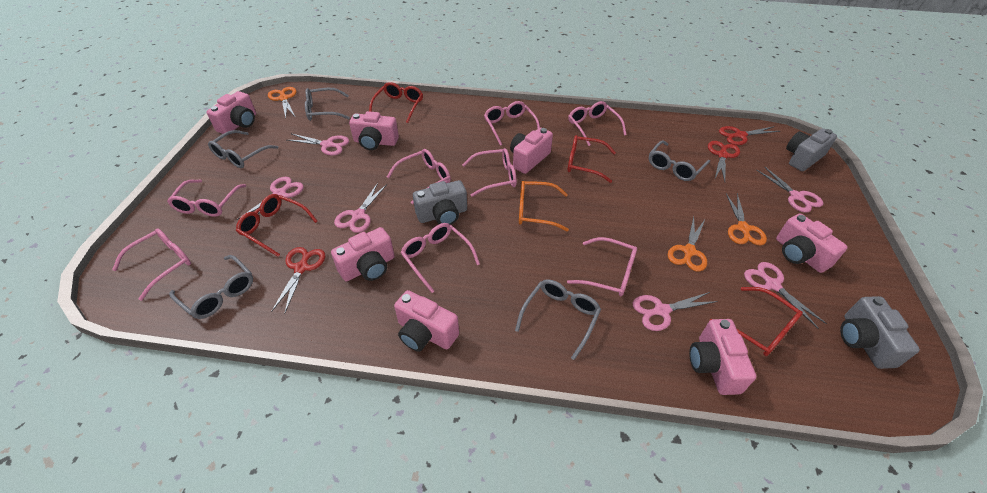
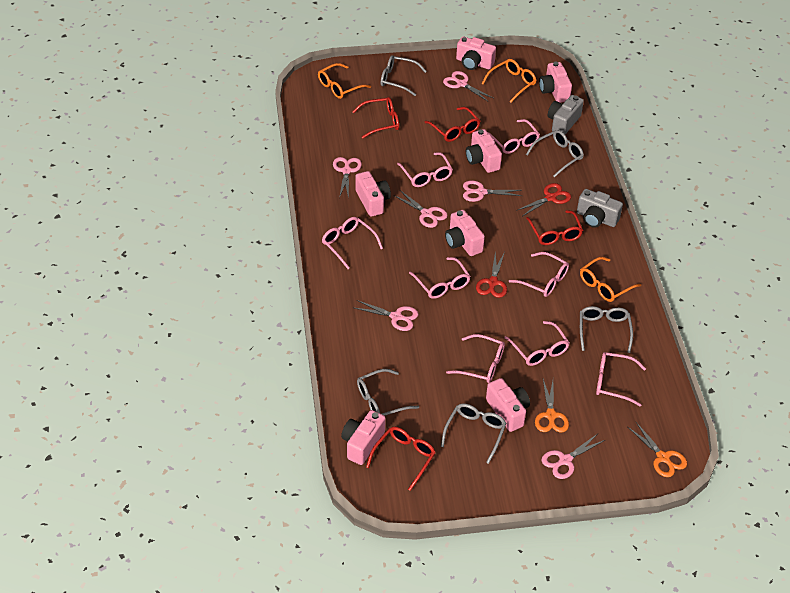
grey camera: [413,180,467,225] [786,129,837,171] [840,296,920,369] = 3 -> [548,95,584,134] [577,189,623,228] = 2
orange glasses: [519,181,569,231] = 1 -> [318,63,371,99] [482,59,537,103] [580,257,641,302] = 3
orange scissors: [268,87,296,118] [668,217,707,272] [726,193,767,246] = 3 -> [535,379,569,433] [628,422,687,477] = 2
red scissors: [271,247,325,314] [708,141,740,182] [719,126,780,145] = 3 -> [476,251,507,298] [516,183,571,216] = 2

